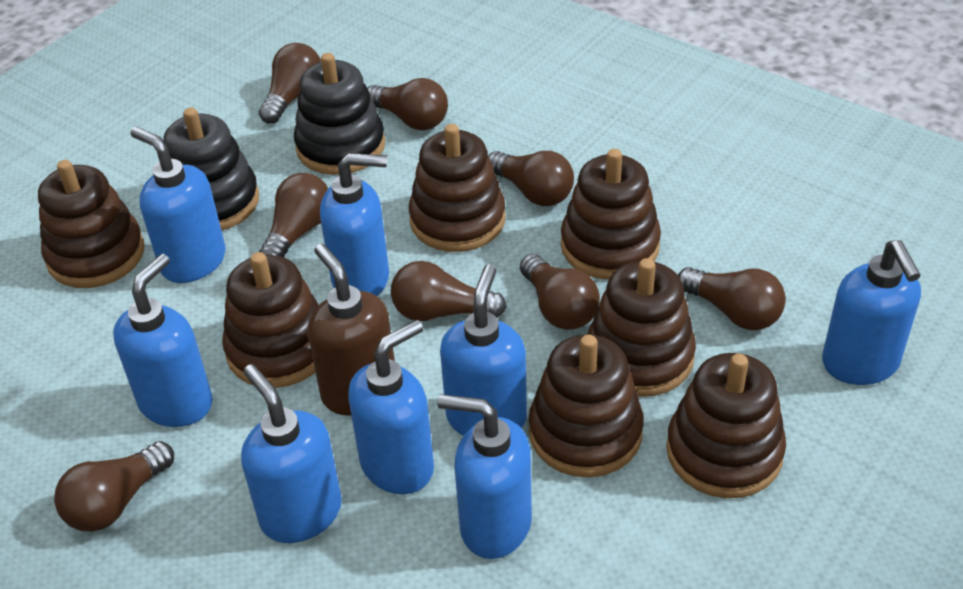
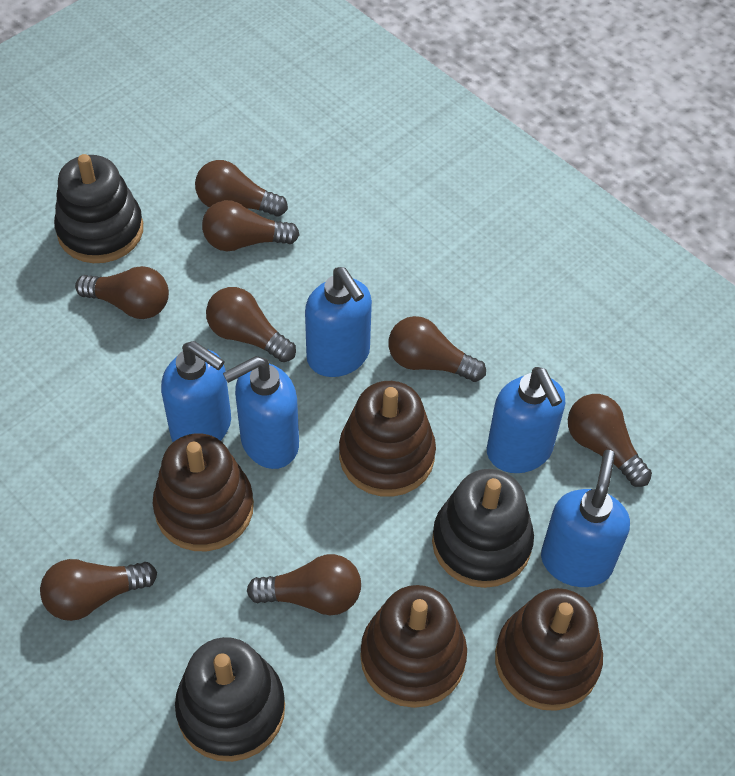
black stacking toy: [163,107,259,230] [294,53,385,175] = 2 -> [54,154,143,263] [175,637,285,762] [432,469,534,588] = 3
blue soap dispenser: [113,254,213,427] [130,127,226,283] [241,364,342,543] [320,153,389,296] [348,320,434,494] [438,394,532,559] [440,264,527,436] [822,240,921,385] = 8 -> [161,341,231,442] [223,356,299,469] [305,267,372,377] [487,367,565,473] [541,450,630,587] = 5
brown soap dispenser: [308,244,395,416] = 1 -> none = 0
brown stacking toy: [38,160,144,288] [222,252,319,388] [409,124,505,252] [529,334,644,478] [561,149,661,280] [587,258,696,397] [666,353,786,498] = 7 -> [153,433,254,551] [339,381,436,497] [360,585,467,708] [495,588,603,711] = 4

